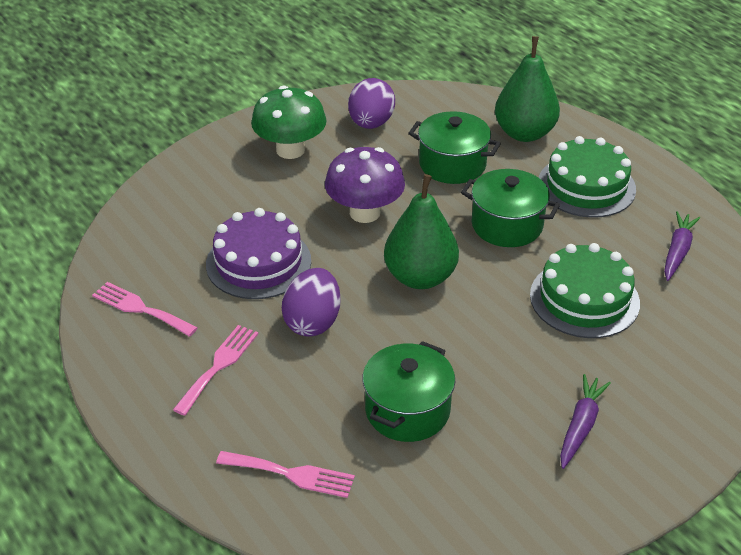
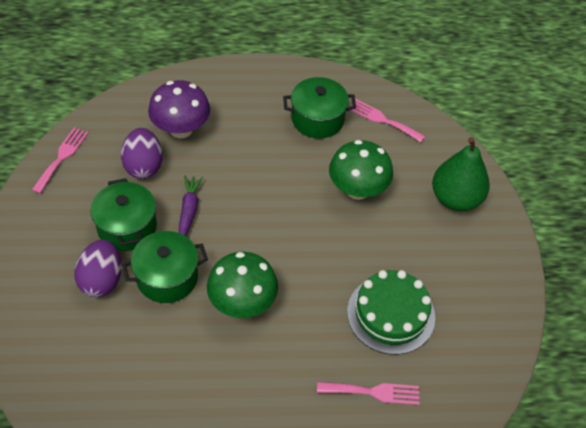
green cake: [530,243,640,338] [538,136,636,218] = 2 -> [347,270,435,355] = 1
green mushroom: [251,86,326,159] = 1 -> [207,252,278,318] [329,140,393,200] = 2
green pear: [384,174,459,289] [495,36,560,142] = 2 -> [432,137,490,211] = 1
purple cake: [206,208,311,299] = 1 -> none = 0
purple carrot: [560,374,611,469] [664,211,700,281] = 2 -> [179,175,203,236] = 1

